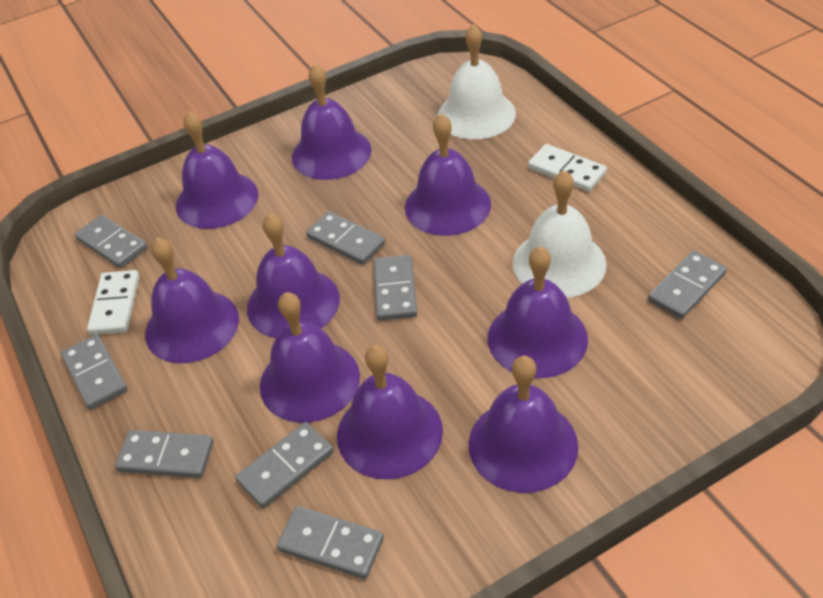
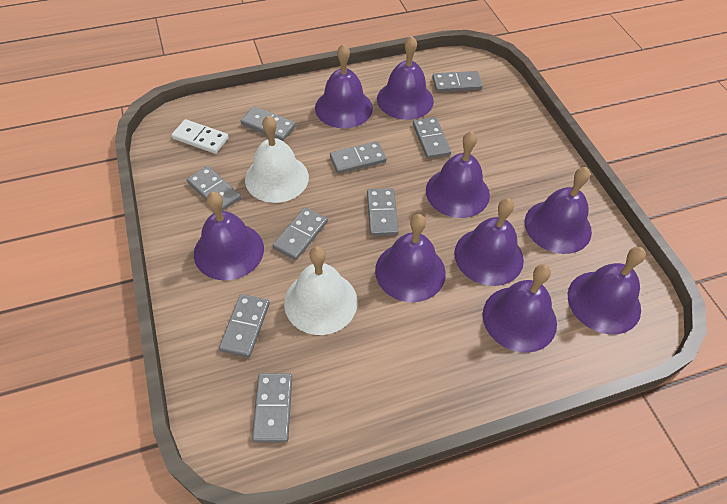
grey domino: [61,335,128,410] [75,215,147,268] [115,430,214,478] [236,422,334,508] [277,506,384,579] [306,211,385,265] [374,255,417,321] [648,251,727,319] = 8 -> [187,166,241,211] [219,294,270,357] [241,106,296,141] [252,373,292,442] [273,207,328,260] [330,141,387,174] [367,188,399,236] [413,117,451,159] [432,71,483,92] = 9
white domino: [87,270,140,335] [528,144,607,192] = 2 -> [172,119,229,154] = 1

